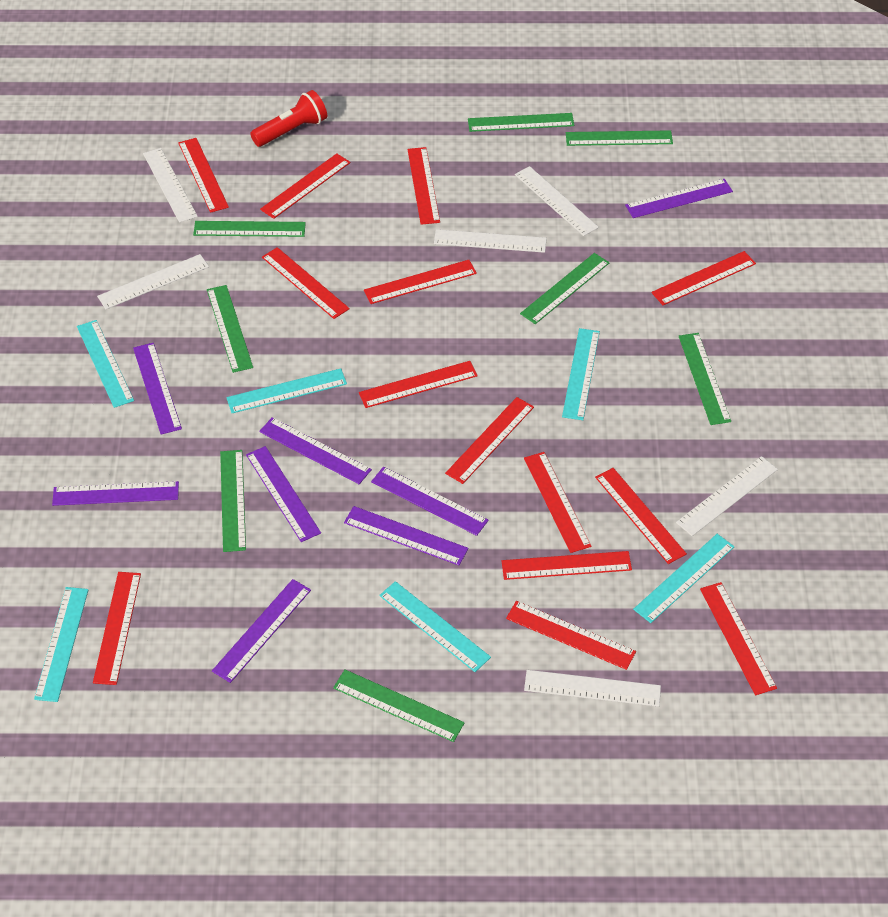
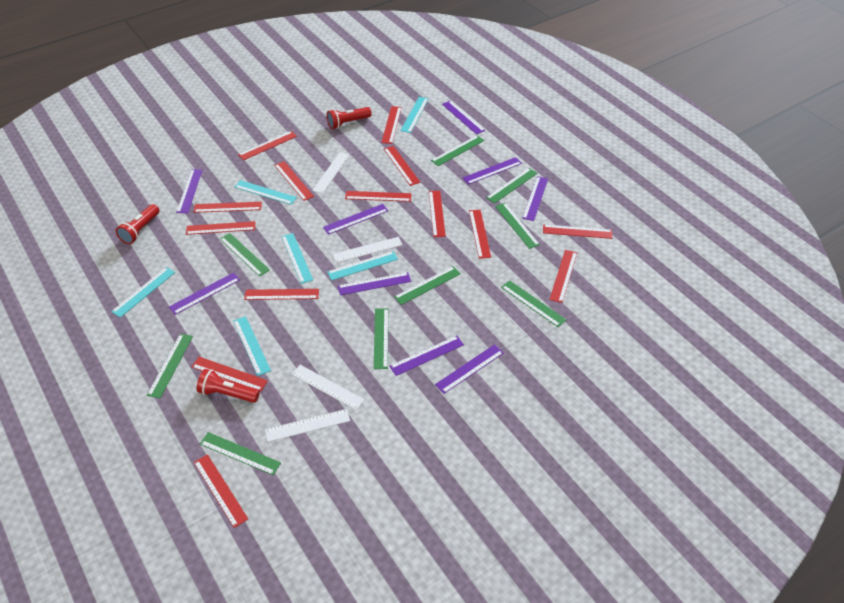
green ruler: [193,221,306,237] [207,285,253,373] [220,450,246,552] [333,670,465,742] [468,113,574,132] [520,253,609,324] [566,130,673,146] [679,333,731,425] = 8 -> [147,334,193,398] [200,432,281,475] [220,233,270,277] [374,308,388,369] [394,266,461,305] [431,135,484,166] [486,168,538,204] [495,203,540,249] [501,280,567,327] = 9
purple ruler: [52,481,179,506] [133,343,182,435] [212,579,311,683] [246,446,321,542] [259,417,372,484] [344,506,468,565] [371,467,489,536] [625,179,733,218] = 8 -> [169,273,240,315] [176,169,203,213] [323,204,388,235] [338,272,411,295] [389,335,464,376] [435,344,504,394] [442,101,485,134] [463,157,522,185] [522,176,548,221] = 9
red flashlight: [250,90,327,147] = 1 -> [116,204,160,244] [197,369,260,403] [327,107,372,129] = 3
white ruler: [97,254,209,309] [143,148,198,223] [434,229,547,253] [515,166,599,236] [524,670,661,707] [676,456,778,536] = 6 -> [265,409,350,442] [291,365,365,410] [312,152,350,194] [332,237,403,263] = 4

